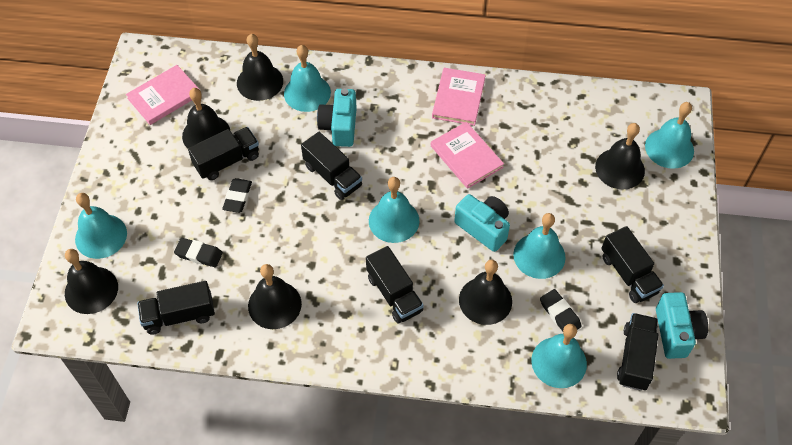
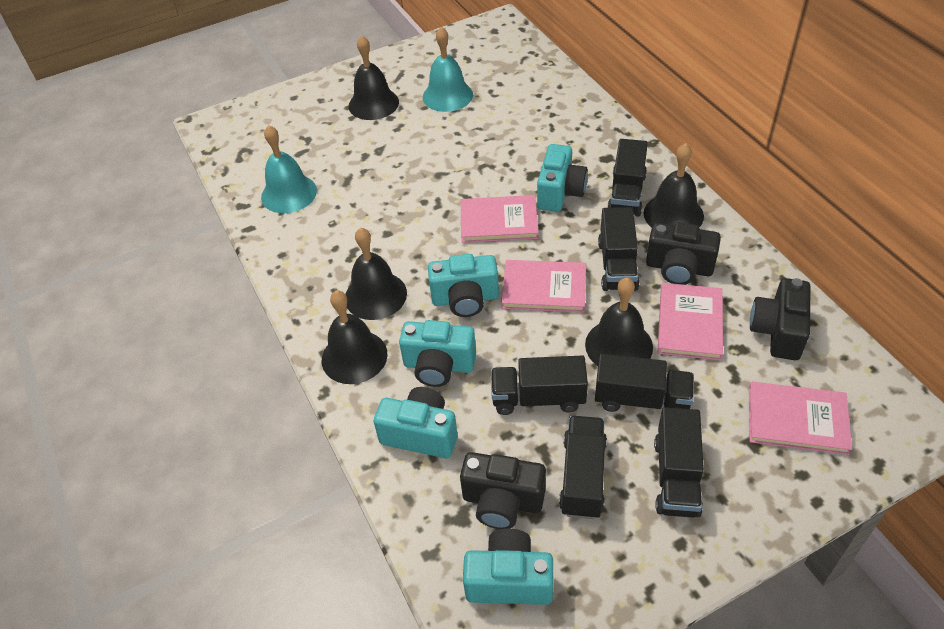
black bell: [65,249,118,314] [182,88,230,149] [237,34,283,101] [248,264,302,329] [459,260,512,325] [595,123,645,189] = 6 -> [322,290,387,384] [346,228,407,320] [348,35,399,120] [585,277,653,366] [643,143,704,228] = 5
black camera: none = 0 -> [460,452,546,529] [646,222,721,285] [750,278,811,360] = 3
black eraser: [174,238,223,267] [222,178,252,213] [540,289,581,331] = 3 -> none = 0
pink book: [126,65,200,125] [431,122,504,189] [432,68,486,126] = 3 -> [461,195,539,243] [501,260,586,313] [657,283,723,360] [749,382,852,455] = 4
turquoise bell: [75,193,127,259] [284,45,331,112] [369,177,420,243] [513,213,566,279] [531,324,587,388] [645,102,694,169] = 6 -> [261,125,317,213] [423,27,473,112] = 2
turquoise camera: [317,88,357,147] [454,194,510,252] [656,292,708,359] = 3 -> [374,387,458,458] [399,320,476,387] [428,254,499,317] [463,529,553,605] [537,144,588,212] = 5

